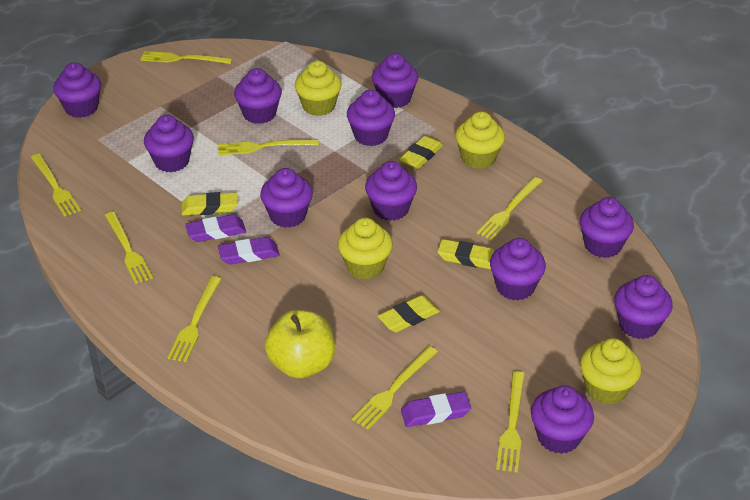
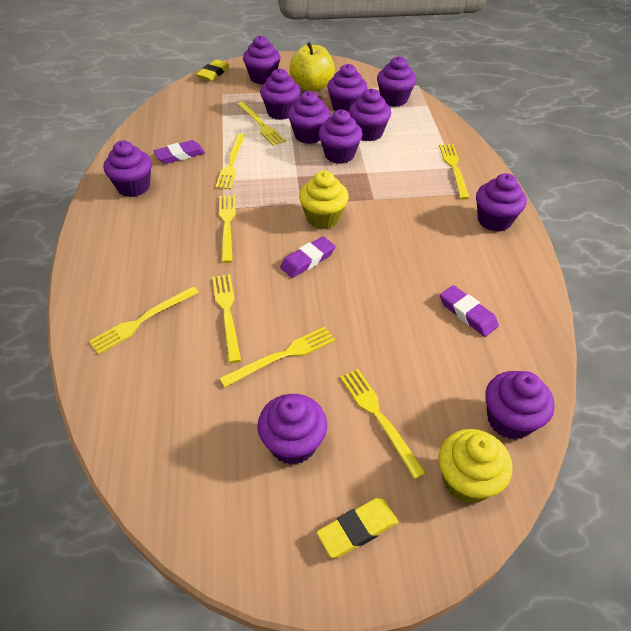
yellow cupcake: [295,61,342,116] [338,218,393,279] [455,111,505,169] [580,338,641,405] = 4 -> [299,171,349,229] [439,429,513,504] = 2
yellow eraser: [181,192,238,215] [378,295,440,332] [399,136,443,169] [438,239,495,269] = 4 -> [196,60,230,81] [317,498,398,558] = 2

